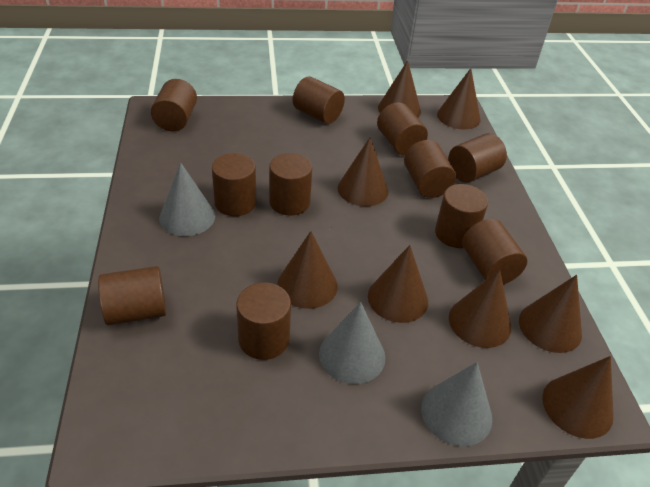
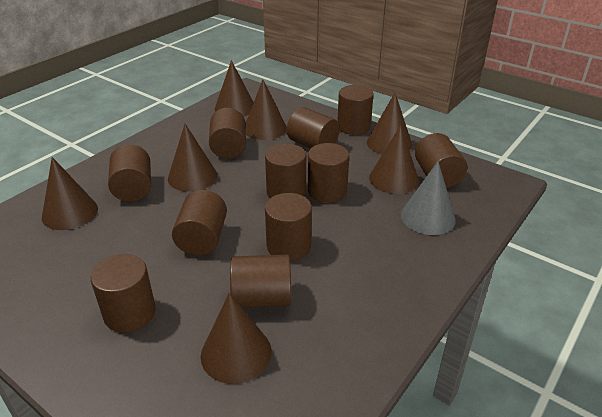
brown cone: [277,231,338,309] [338,138,388,206] [368,245,428,323] [378,60,421,118] [437,68,481,129] [449,269,511,348] [519,275,582,353] [542,356,614,439] = 8 -> [42,157,98,230] [168,124,217,192] [201,292,272,384] [215,60,254,117] [245,80,287,140] [367,93,412,154] [369,125,419,194] = 7
grey cone: [159,162,215,236] [319,302,385,384] [421,362,492,446] = 3 -> [401,162,456,235] = 1

